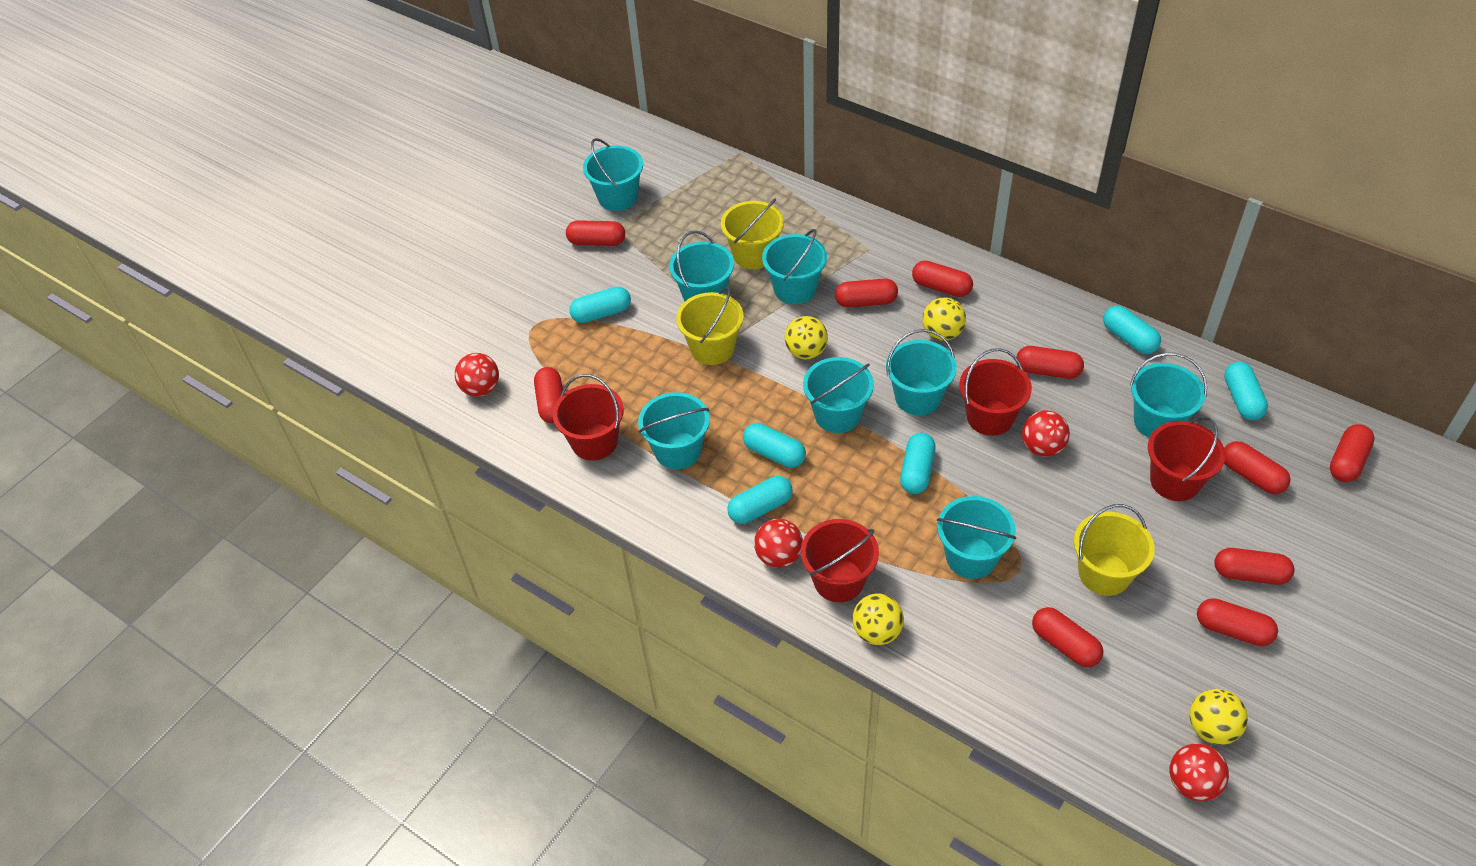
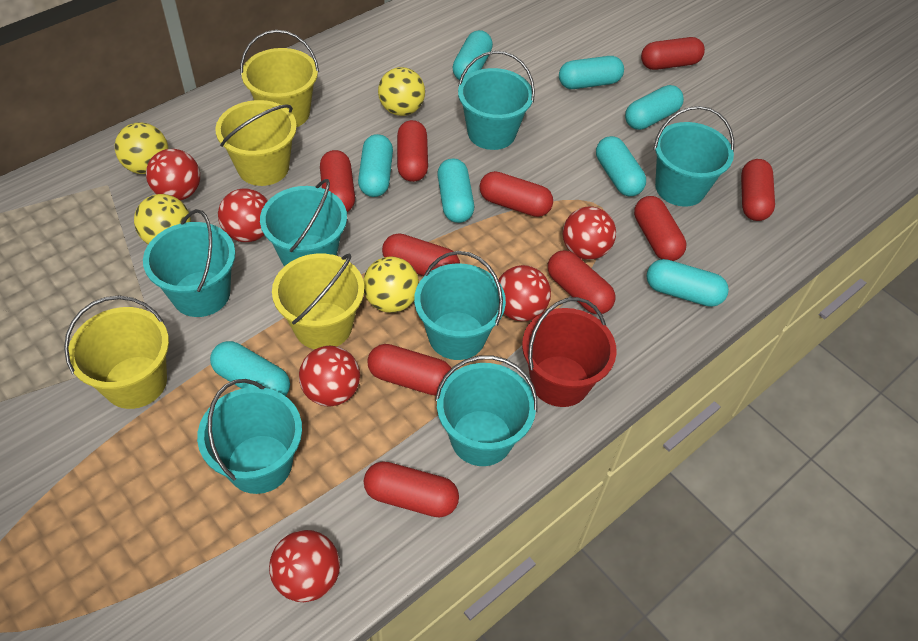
red ball: [455,353,499,397] [754,519,803,568] [1022,410,1070,457] [1169,743,1229,801] = 4 -> [146,149,200,201] [218,188,268,242] [269,530,340,602] [299,346,360,406] [498,265,551,321] [563,207,616,260] = 6
red bucket: [553,374,624,461] [801,519,879,602] [959,348,1032,436] [1148,417,1225,501] = 4 -> [522,297,617,407] = 1
turquoise bucket: [583,138,643,211] [638,392,710,469] [669,231,734,302] [762,229,827,304] [803,357,874,433] [886,329,957,415] [937,496,1016,579] [1130,353,1207,438] = 8 -> [143,209,235,317] [197,379,302,494] [260,179,347,266] [414,251,506,360] [435,355,538,466] [458,51,535,150] [653,106,734,207] = 7
turquoise capsule: [569,287,631,323] [727,476,793,524] [743,423,806,468] [900,433,936,494] [1103,306,1161,354] [1224,362,1268,420] = 6 -> [210,341,290,396] [358,134,393,197] [437,158,474,223] [452,30,493,80] [559,56,624,89] [596,136,646,196] [625,85,684,130] [647,259,729,307] = 8
yellow bucket: [676,287,744,365] [721,199,784,269] [1074,504,1155,596] = 3 -> [64,296,169,409] [215,100,297,186] [240,30,319,127] [272,253,364,349] = 4

